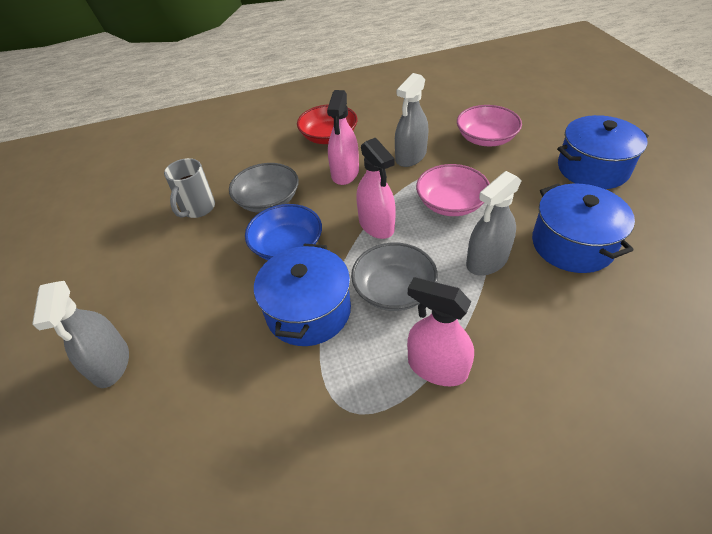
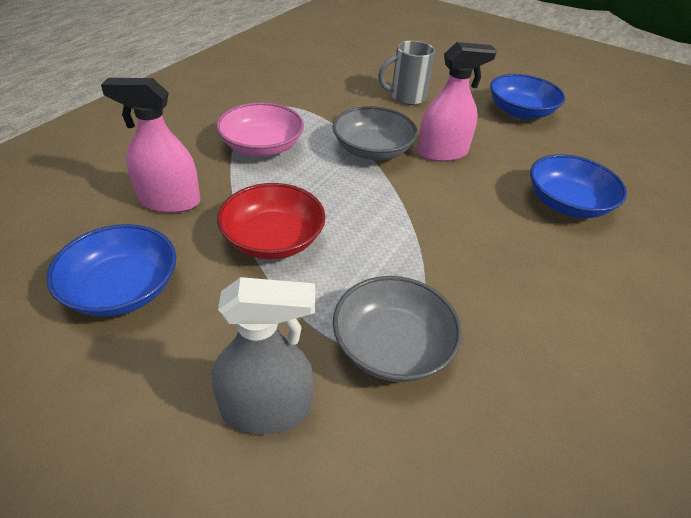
blue bowl: [245,204,322,260] = 1 -> [46,224,176,317] [490,74,565,119] [530,154,627,218] = 3
blue pot: [254,244,351,346] [532,183,635,273] [557,115,649,189] = 3 -> none = 0
grey spray bottle: [32,281,129,388] [395,73,428,167] [466,171,522,276] = 3 -> [212,277,315,434] = 1
pink bowl: [416,164,490,216] [457,105,522,146] = 2 -> [216,102,304,157] = 1
pink spray bottle: [327,90,359,185] [356,138,396,239] [407,277,474,386] = 3 -> [101,78,200,213] [417,42,497,162] = 2

